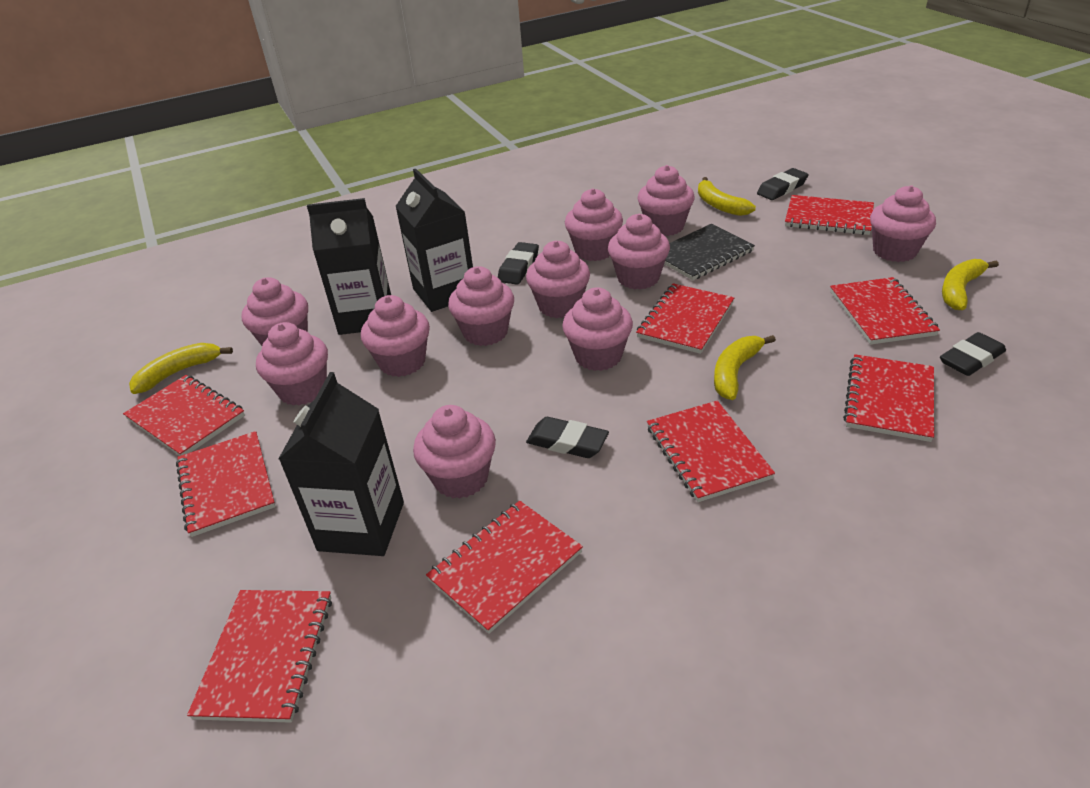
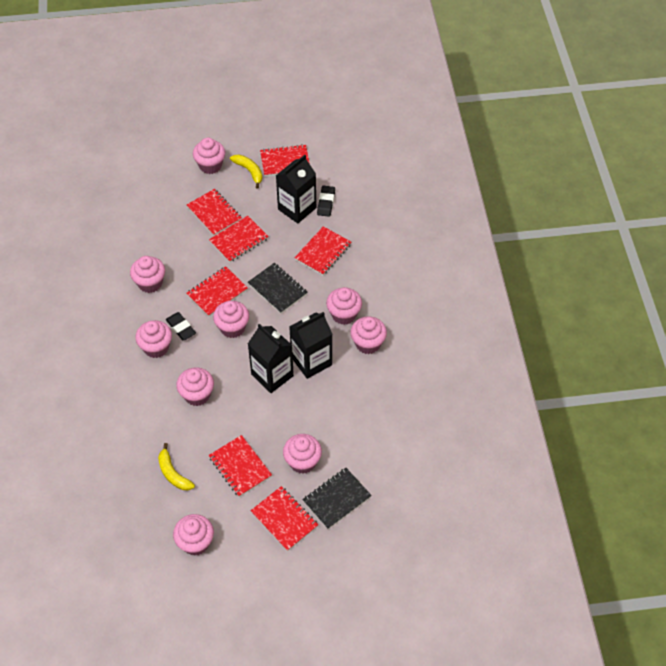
black eraser: [498,242,539,285] [526,417,609,458] [757,168,808,200] [940,332,1006,376] = 4 -> [166,312,196,340] [317,186,335,217] = 2
black notebook: [664,224,755,280] = 1 -> [248,263,308,313] [302,468,372,529] = 2
pink cupcake: [242,277,308,346] [256,322,328,405] [361,295,430,377] [413,405,496,499] [448,266,514,346] [526,241,590,318] [562,288,633,371] [565,188,623,261] [608,213,670,289] [638,165,695,236] [870,185,936,262] = 11 -> [130,256,165,293] [135,320,172,358] [173,514,214,556] [176,367,214,406] [193,138,225,174] [213,301,249,338] [283,434,322,474] [326,287,362,325] [350,316,387,354] = 9
red notebook: [123,375,245,456] [176,431,276,537] [187,590,332,723] [426,501,583,634] [636,283,734,354] [647,401,775,502] [785,195,874,235] [830,277,940,345] [843,354,934,442] = 9 -> [186,266,248,316] [187,189,242,236] [209,216,269,262] [209,435,272,497] [250,486,318,551] [260,145,310,176] [295,226,351,275] = 7
yellow banana: [129,343,233,394] [698,177,756,216] [714,335,776,400] [942,259,999,310] = 4 -> [158,443,195,490] [230,155,262,189] = 2

